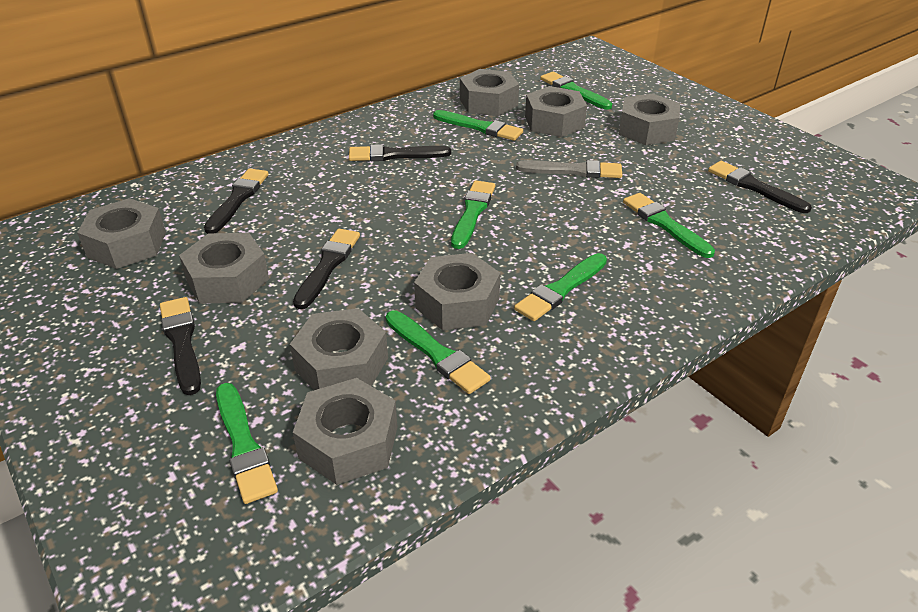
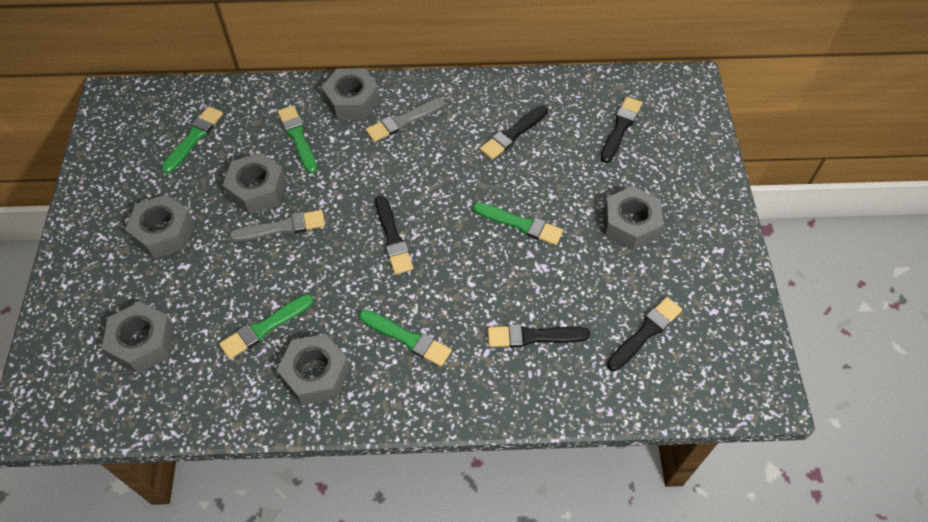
green brush: [216,383,278,504] [386,310,491,394] [433,110,523,141] [451,180,495,249] [514,253,607,321] [540,72,612,110] [623,193,715,258] = 7 -> [161,106,223,174] [219,294,314,359] [278,105,317,174] [359,309,452,367] [473,202,563,245] = 5
grey brush: [516,160,622,178] = 1 -> [229,210,325,241] [366,98,445,142] = 2
grey nut: [77,198,166,269] [179,233,269,304] [290,308,388,390] [293,378,398,485] [414,253,501,330] [460,69,519,116] [525,86,587,137] [619,94,680,145] = 8 -> [102,302,175,374] [125,194,195,259] [223,153,286,214] [277,334,350,405] [321,68,380,120] [603,186,663,251] = 6

